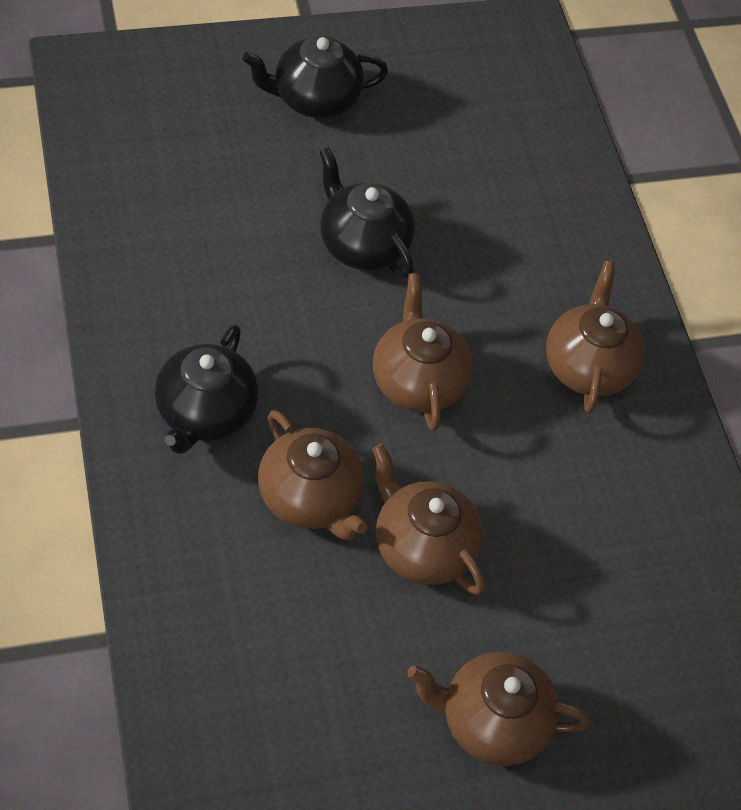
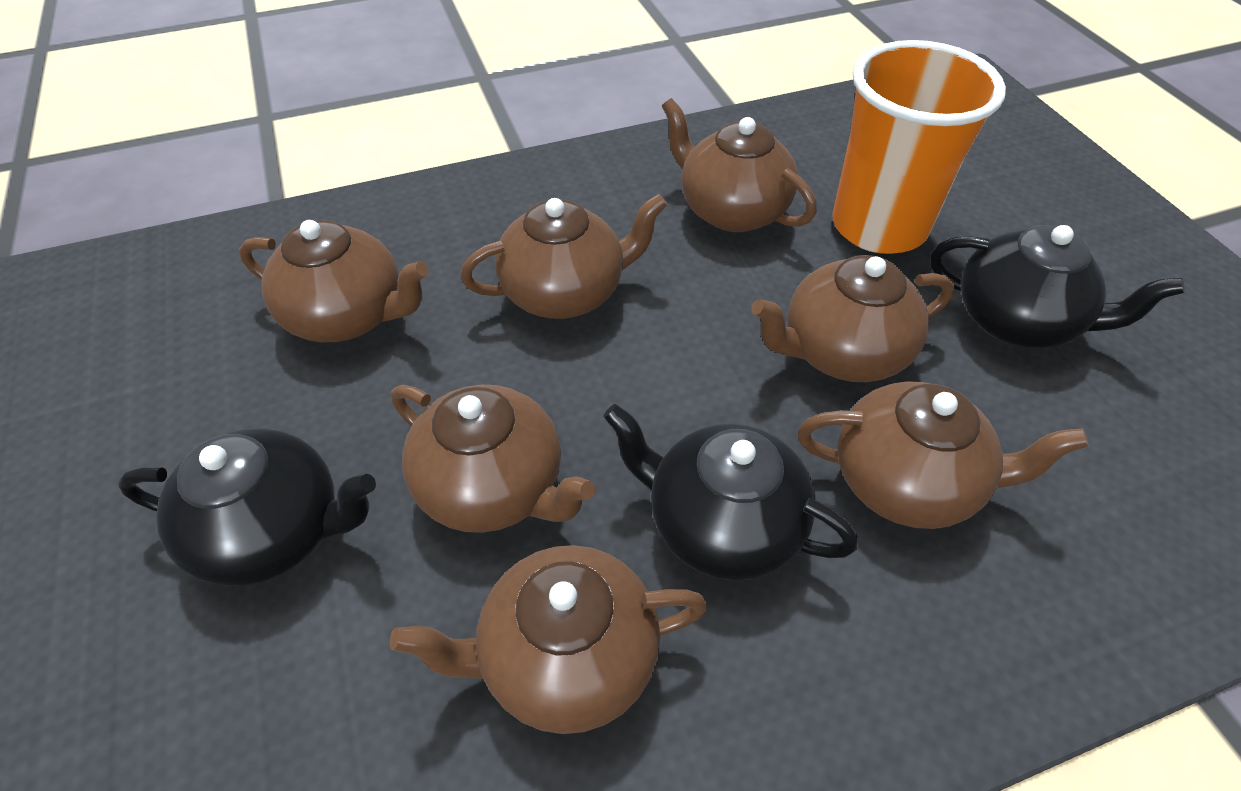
brown teapot: [258,410,368,541] [372,444,485,595] [373,273,473,431] [408,652,591,766] [546,261,645,413] = 5 -> [239,220,429,342] [390,545,707,734] [391,385,596,533] [460,194,667,319] [662,98,817,232] [751,255,955,382] [798,381,1089,529] = 7
orange cup: none = 0 -> [832,40,1006,254] = 1

